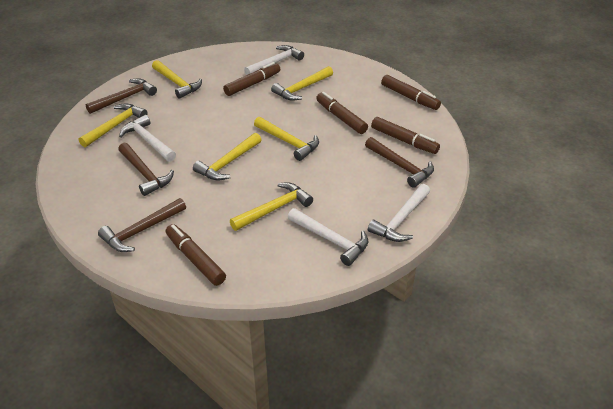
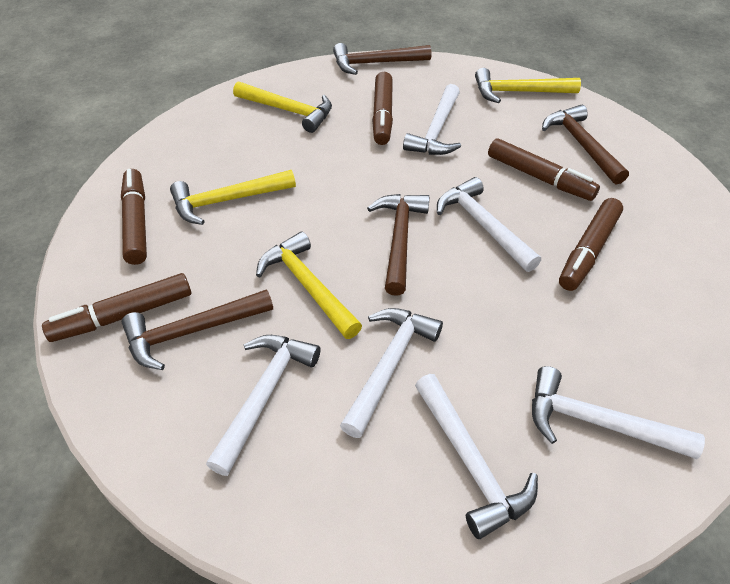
white hammer: [119,115,176,162] [244,45,304,75] [288,208,368,266] [368,184,430,242] = 4 -> [206,335,321,476] [340,308,443,438] [403,84,461,155] [415,374,538,539] [437,177,541,272] [532,366,705,459] = 6
yellow hammer: [79,103,148,147] [152,60,202,99] [193,133,262,181] [230,182,313,231] [254,117,319,161] [271,66,333,101] = 6 -> [170,170,296,225] [233,82,332,133] [256,231,362,339] [475,68,581,103] = 4

